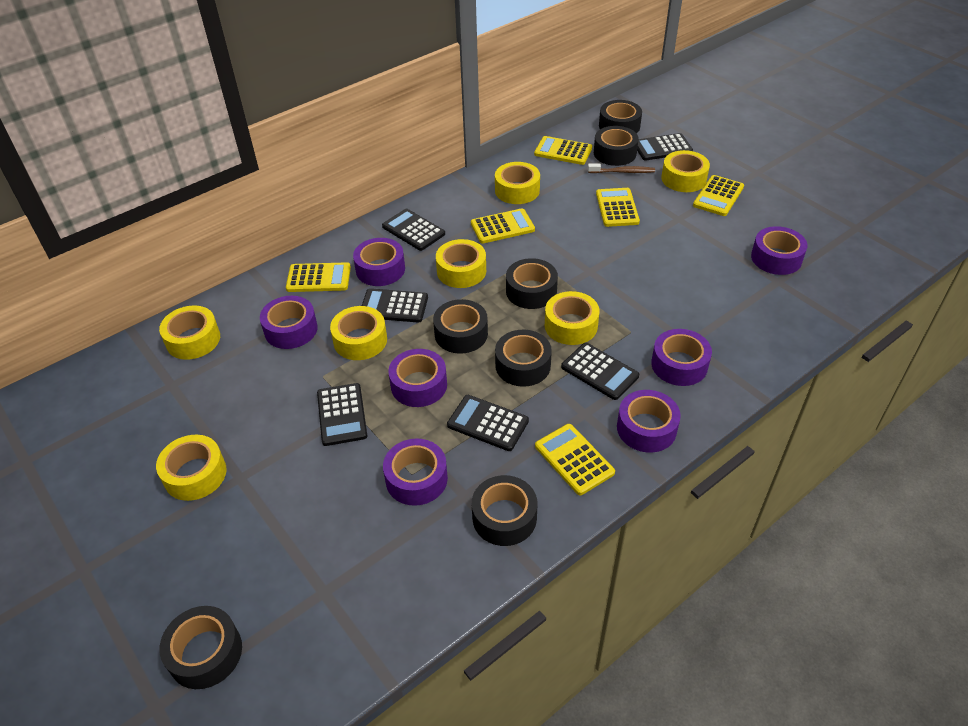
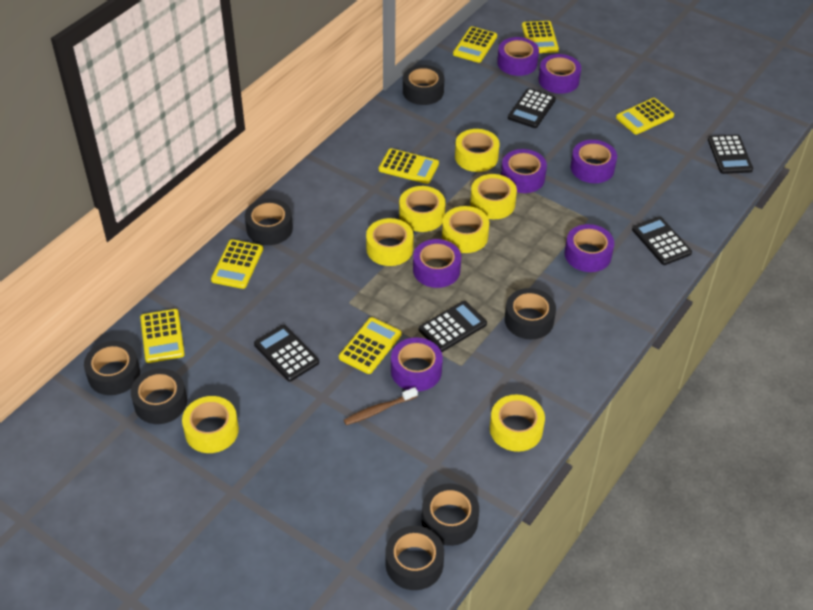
black calculator: [317,383,367,446] [362,288,428,323] [382,209,445,251] [447,395,529,451] [561,343,639,400] [637,133,693,161] = 6 -> [254,325,319,382] [419,301,487,352] [508,88,556,128] [632,216,692,265] [708,134,753,174] = 5
yellow calculator: [286,262,351,292] [471,208,535,244] [534,136,592,165] [535,424,615,495] [596,188,640,227] [693,175,744,216] = 6 -> [140,309,185,363] [211,239,263,289] [339,317,402,374] [379,148,439,184] [453,26,497,63] [522,21,559,53] [616,98,674,134] = 7

